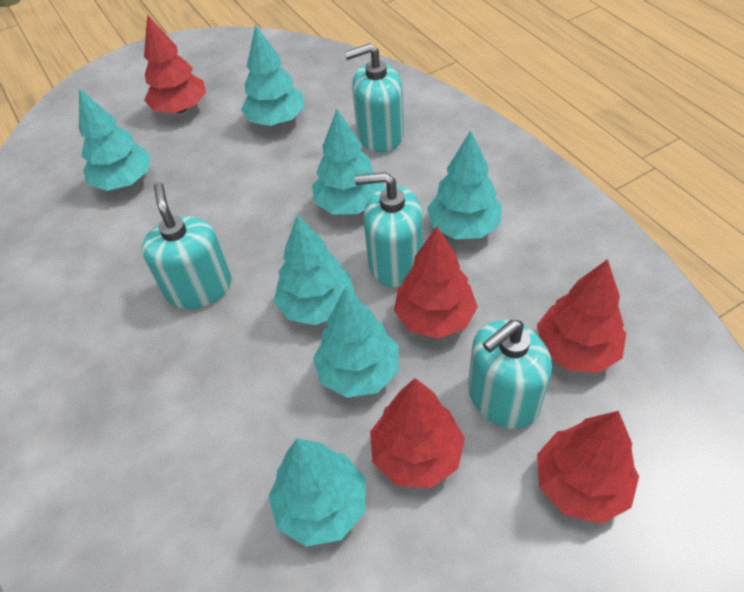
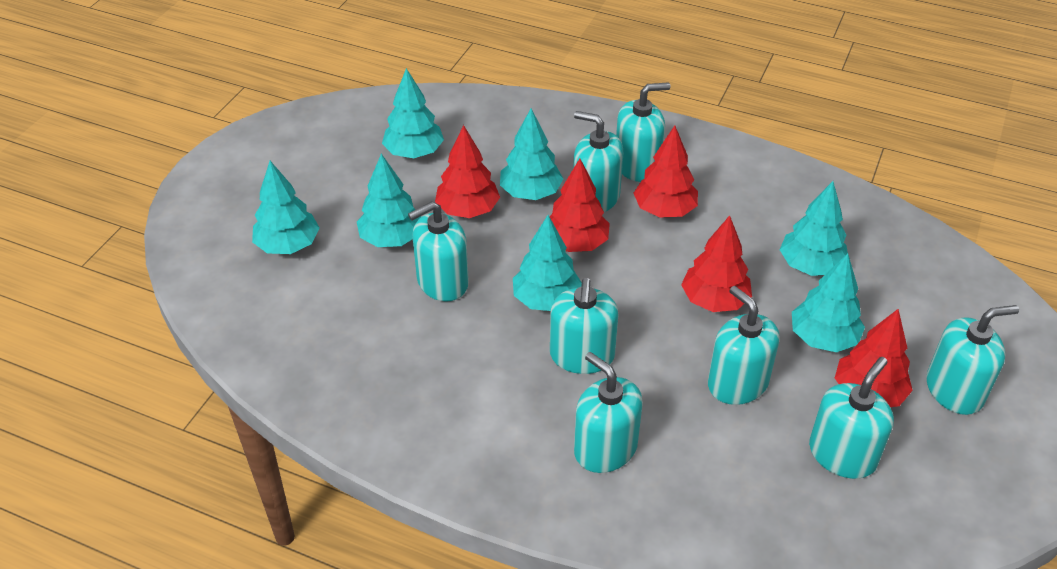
turquoise soap dispenser: [142,183,231,309] [345,43,404,152] [355,172,423,287] [468,320,552,429] = 4 -> [408,201,469,301] [550,278,619,374] [573,111,623,212] [574,352,643,473] [616,82,670,182] [708,286,780,405] [809,357,894,479] [926,305,1019,415] = 8

